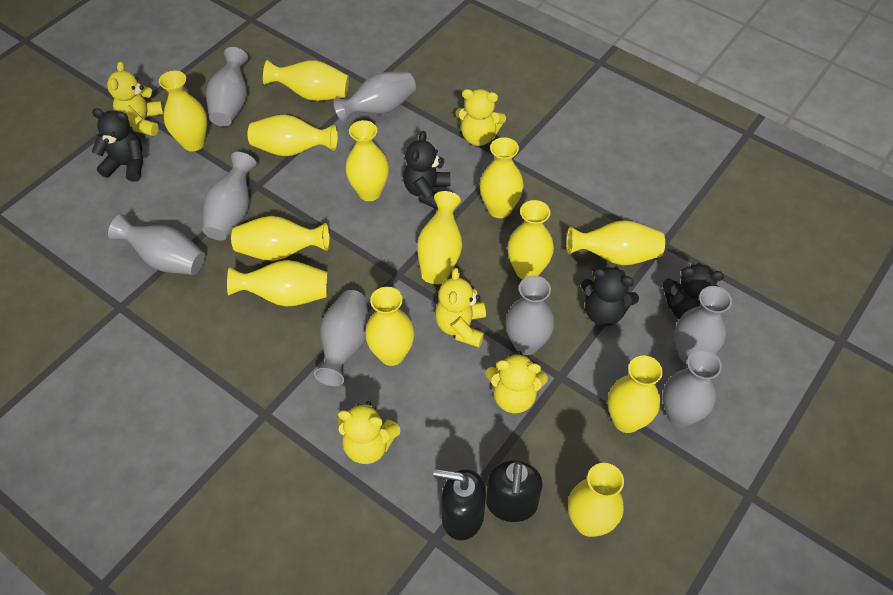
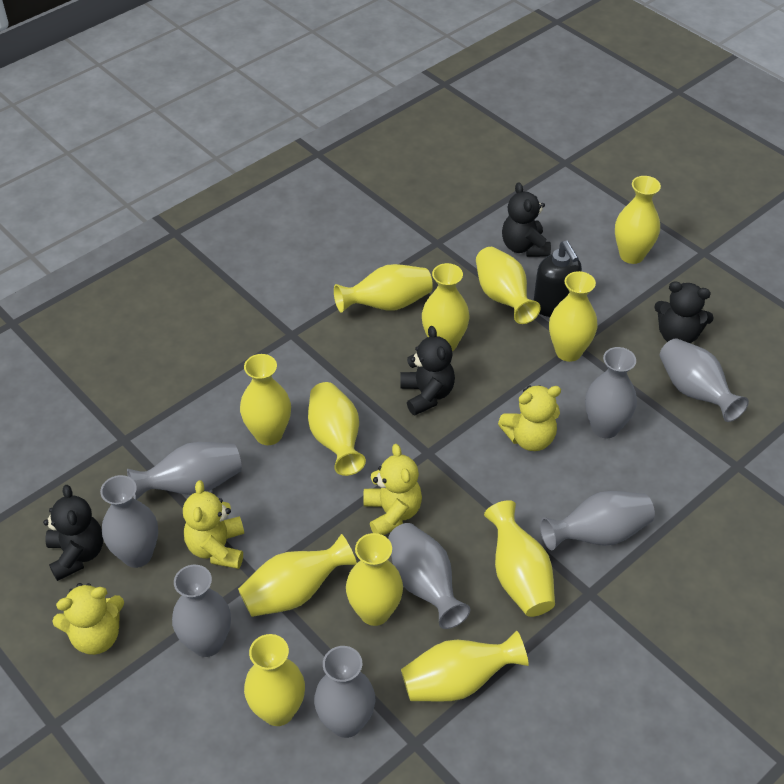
black soap dispenser: [433,469,486,540] [486,461,543,522] = 2 -> [534,241,582,317] = 1
yellow teddy bear: [107,62,164,136] [338,401,400,464] [435,268,486,347] [456,89,506,146] [485,351,548,413] = 5 -> [52,583,124,655] [183,480,244,569] [364,444,422,535] [498,385,561,451] = 4
yellow vase: [159,71,207,151] [227,260,328,306] [231,216,330,261] [248,114,338,157] [263,60,349,101] [345,120,389,201] [365,287,415,366] [417,191,462,284] [480,137,524,218] [507,200,554,280] [566,220,665,265] [568,463,624,537] [608,356,663,433] = 13 -> [238,534,357,617] [240,354,291,445] [244,634,305,726] [308,382,366,476] [334,264,433,313] [346,533,403,626] [401,630,529,702] [422,263,470,351] [476,247,541,324] [484,500,555,617] [549,271,598,362] [615,176,661,264] = 12

